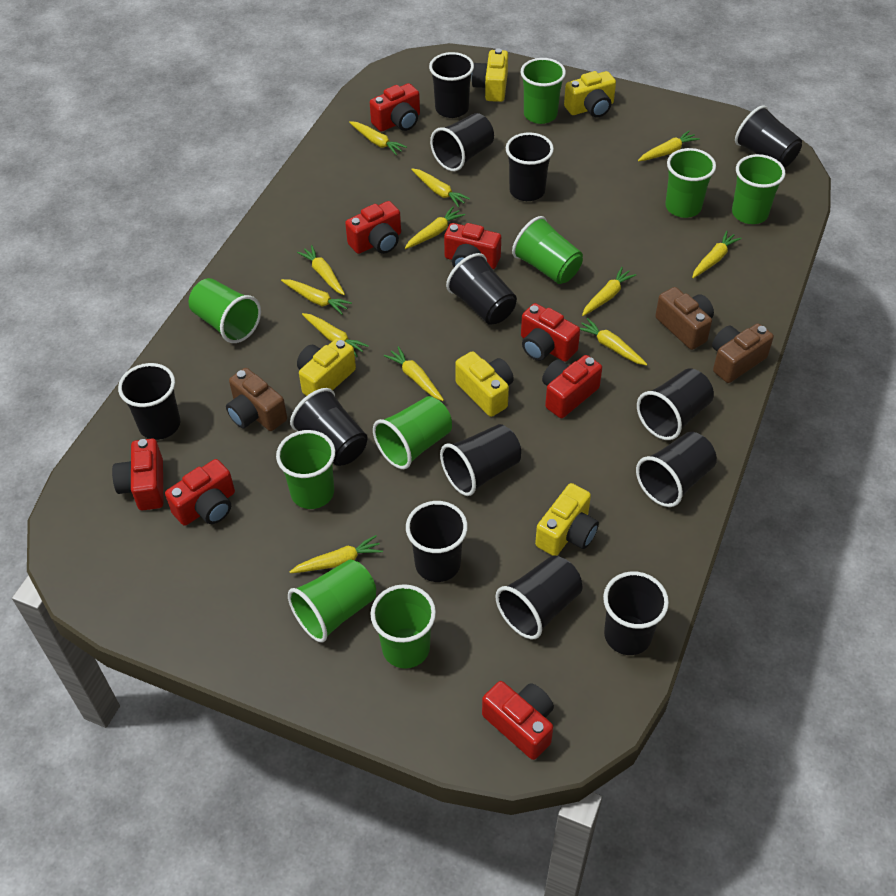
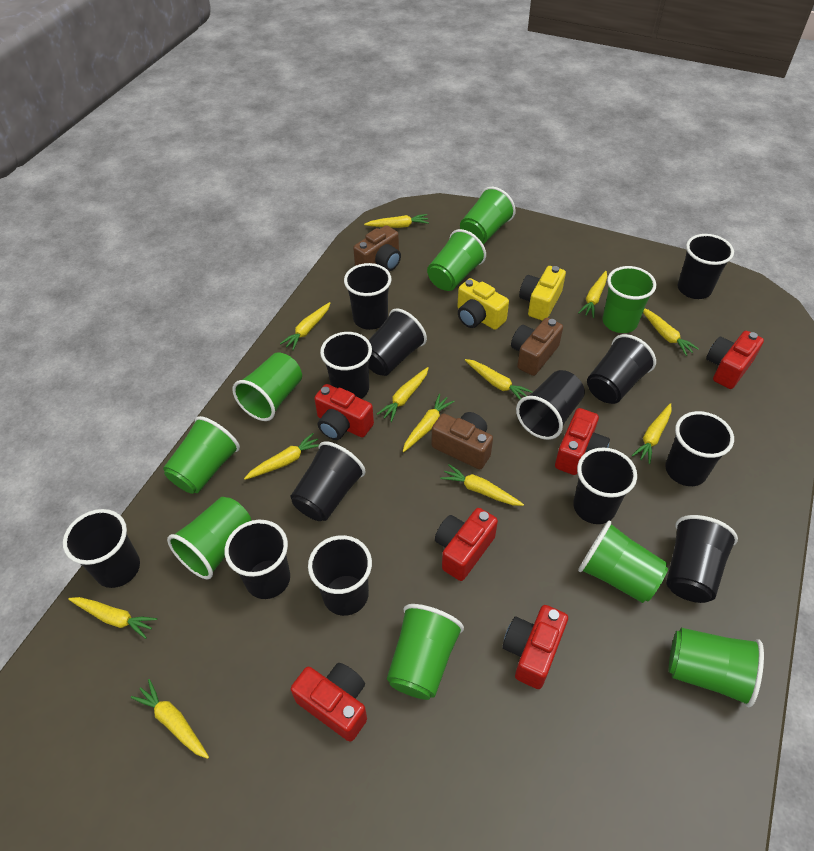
red camera: [112,439,163,511] [165,459,235,526] [345,201,401,254] [370,83,420,132] [444,223,501,269] [482,681,554,760] [521,303,580,362] [542,355,602,418] = 8 -> [291,663,367,742] [314,384,374,440] [435,508,498,581] [502,605,568,689] [555,408,610,475] [706,331,764,389] = 6
yellow camera: [297,338,356,396] [455,351,514,417] [471,48,508,102] [535,483,599,556] [564,71,616,118] = 5 -> [457,278,509,330] [519,266,566,321] = 2

